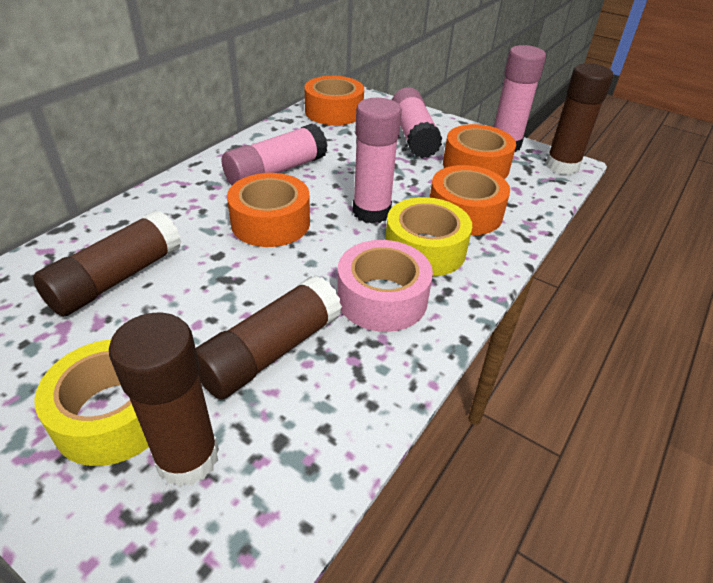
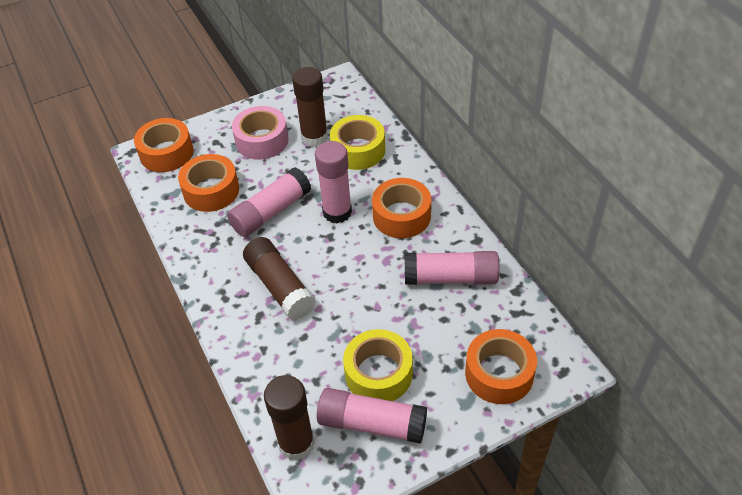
brown glue stick: [33,210,182,317] [109,313,219,487] [196,275,342,399] [545,63,613,175] = 4 -> [243,237,316,320] [264,375,315,461] [292,67,328,147] = 3

